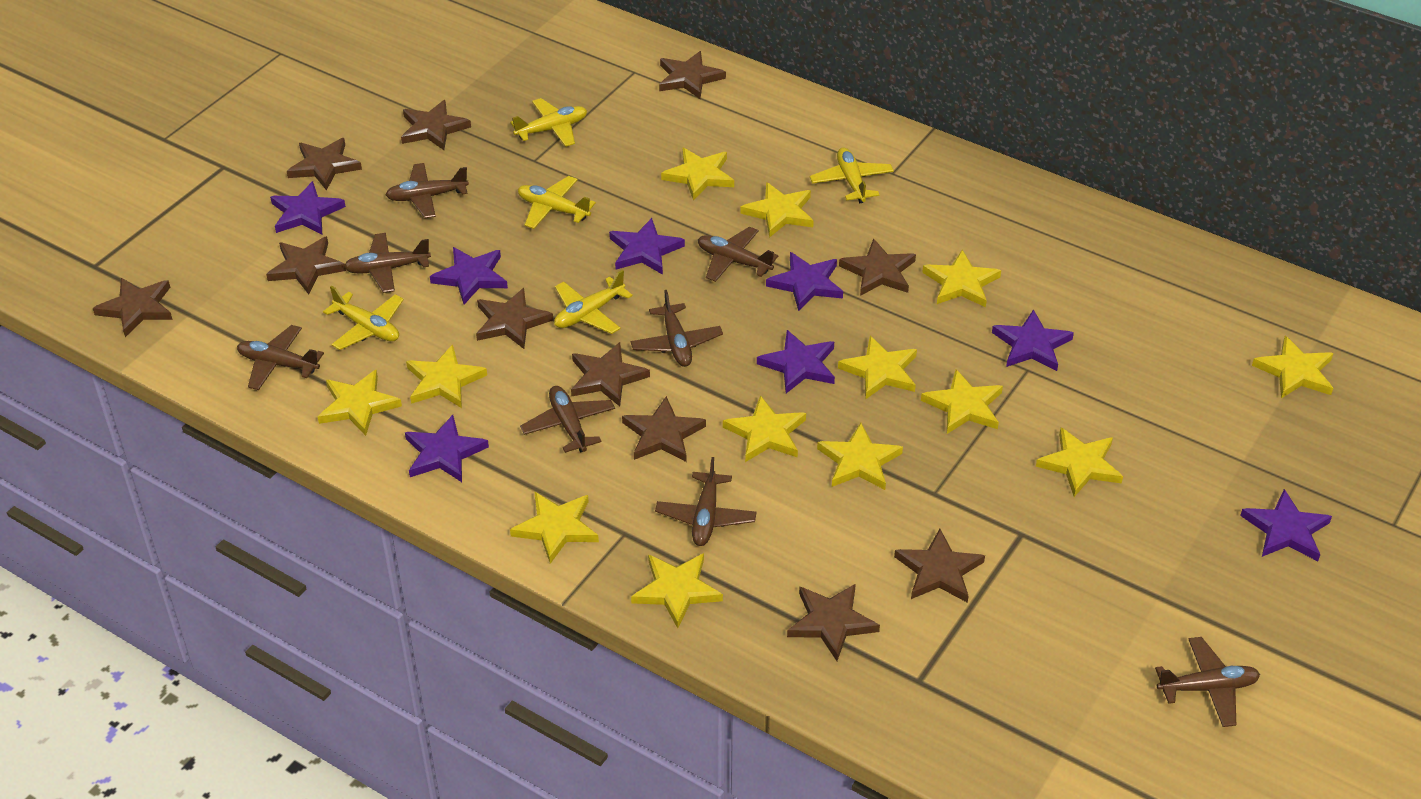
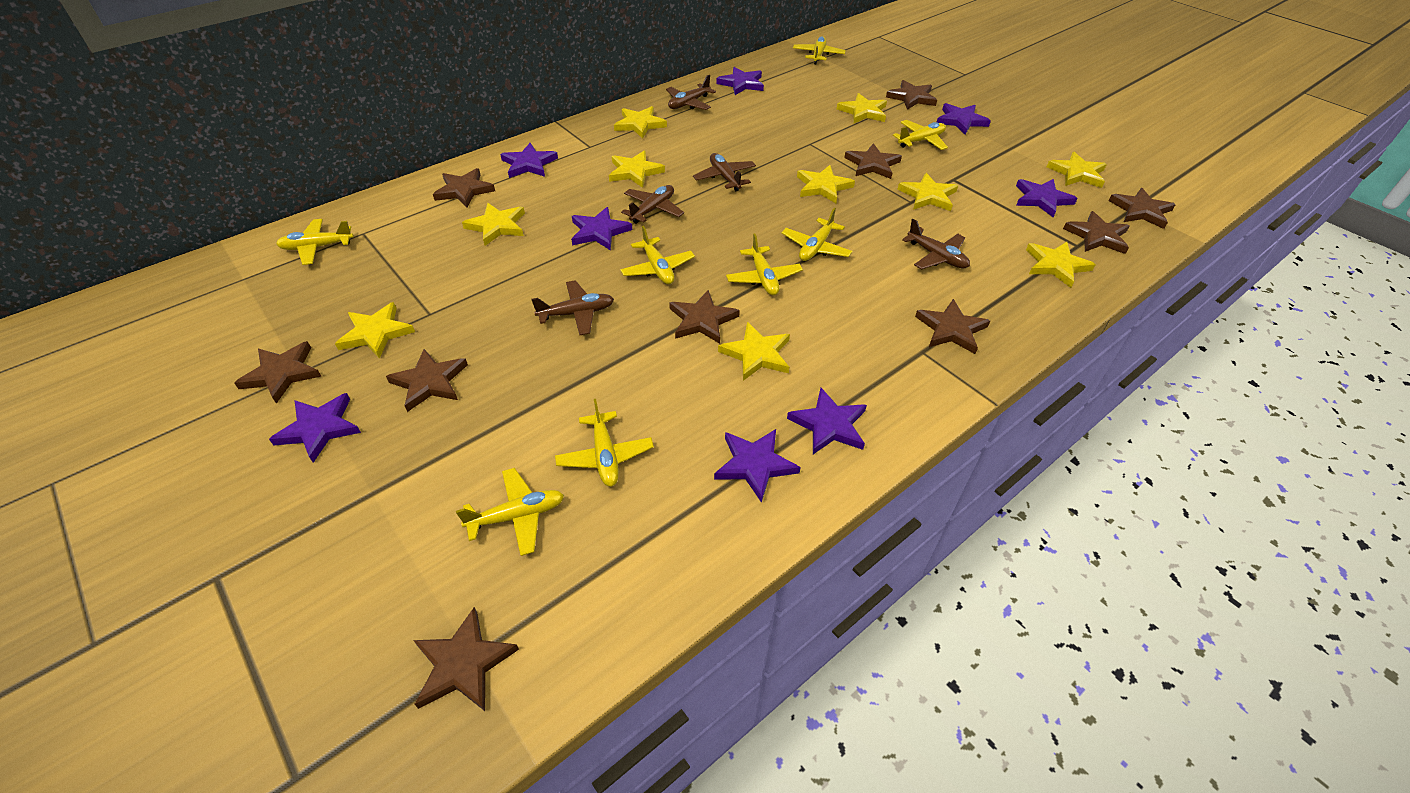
brown plane: [237,325,324,390] [344,233,431,293] [386,163,469,218] [520,386,615,453] [631,290,723,367] [655,457,757,546] [698,227,778,282] [1155,637,1260,727] = 8 -> [532,280,614,335] [621,185,684,224] [666,75,716,110] [693,153,756,191] [902,219,970,270] = 5
brown star: [93,278,173,337] [266,236,346,294] [287,138,362,190] [401,100,471,150] [476,288,553,349] [571,342,650,407] [622,396,706,462] [659,51,726,99] [787,584,880,661] [839,238,916,296] [894,529,985,603] = 11 -> [234,341,321,404] [386,349,468,412] [413,607,519,711] [433,168,495,207] [669,290,740,344] [844,143,902,179] [886,80,937,110] [915,299,990,354] [1063,211,1129,254] [1108,188,1176,229] = 10
yellow plane: [323,286,404,350] [510,98,587,147] [518,176,596,229] [554,270,633,334] [810,148,894,203] = 5 -> [276,219,354,265] [456,468,564,556] [555,399,654,487] [620,226,695,284] [726,234,803,296] [782,208,852,261] [793,36,846,64] [893,120,948,150] = 8
yellow star: [318,370,402,436] [406,344,487,408] [510,492,599,564] [631,553,723,628] [661,148,734,201] [723,395,806,462] [740,182,814,238] [817,423,903,490] [838,336,917,399] [921,369,1003,434] [922,250,1001,307] [1036,428,1123,497] [1252,336,1334,398] = 13 -> [335,302,415,359] [462,203,525,246] [609,151,665,188] [614,106,667,139] [718,322,790,381] [797,165,855,203] [837,93,887,123] [897,173,958,211] [1026,242,1096,288] [1047,152,1107,188] = 10

